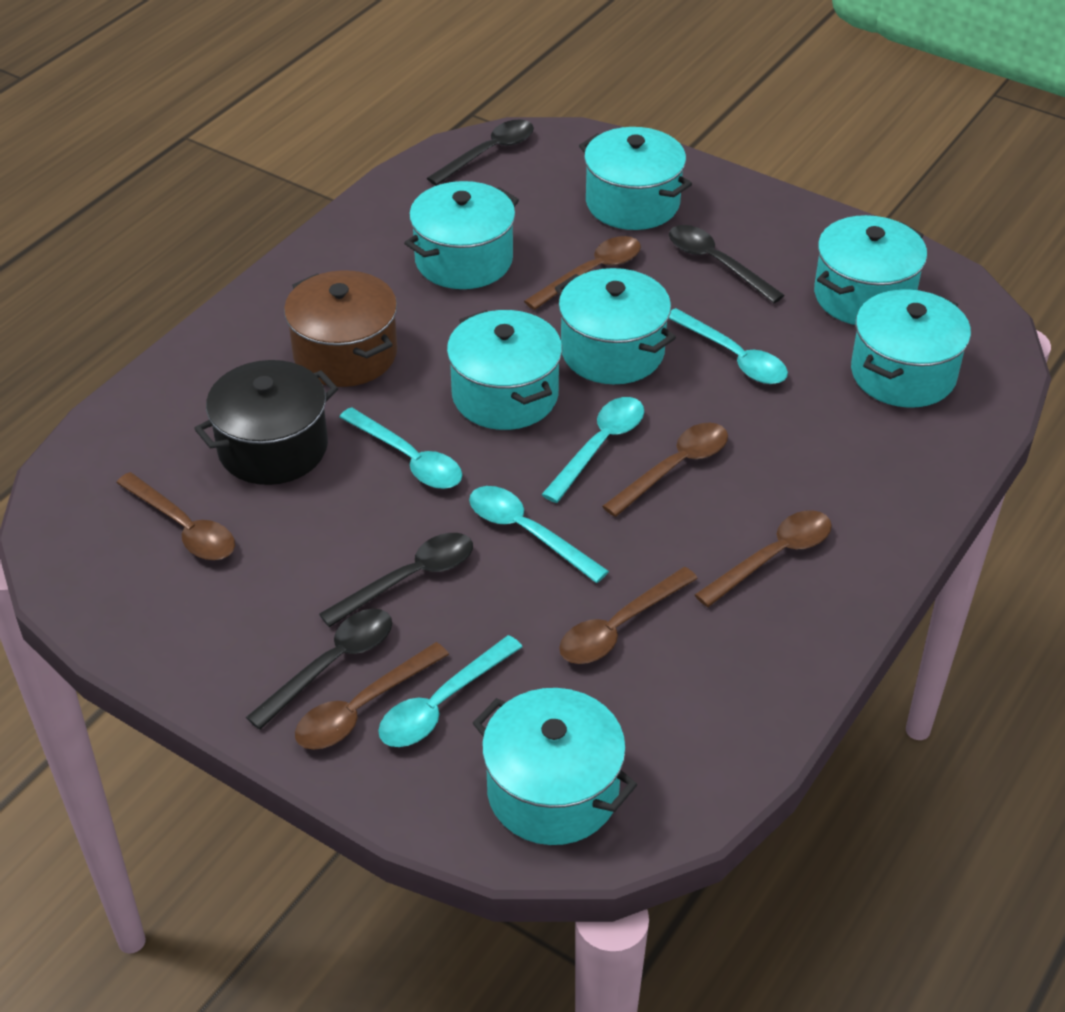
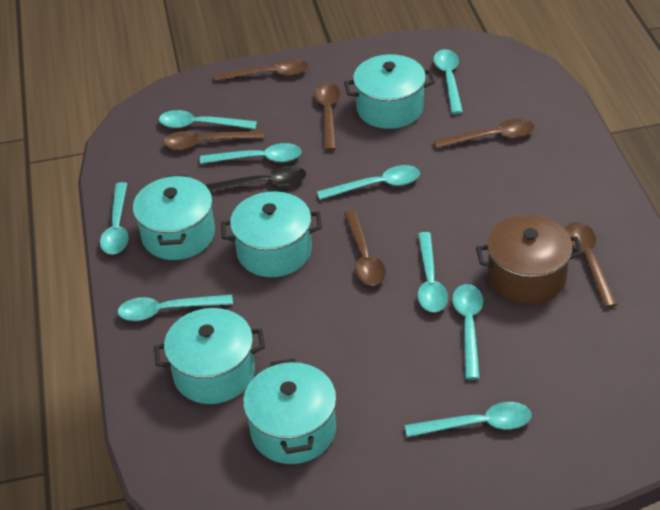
black pot: [194,360,338,485] = 1 -> none = 0
black spoon: [246,609,392,730] [319,533,473,627] [427,119,534,186] [669,225,785,303] = 4 -> [205,166,306,192] = 1
turquoise pot: [404,181,519,289] [447,310,562,430] [473,688,637,845] [555,268,676,384] [579,127,692,230] [814,215,927,325] [851,289,971,408] = 7 -> [133,175,215,260] [154,308,265,404] [221,191,322,277] [243,358,337,464] [344,54,435,129] = 5
turquoise spoon: [339,407,462,489] [378,635,522,747] [469,486,609,583] [541,397,644,503] [668,308,788,384] = 5 -> [100,182,129,254] [118,294,233,321] [159,110,257,129] [200,143,302,164] [317,165,420,200] [405,402,532,437] [417,232,448,312] [433,49,463,114] [452,284,483,380] = 9

